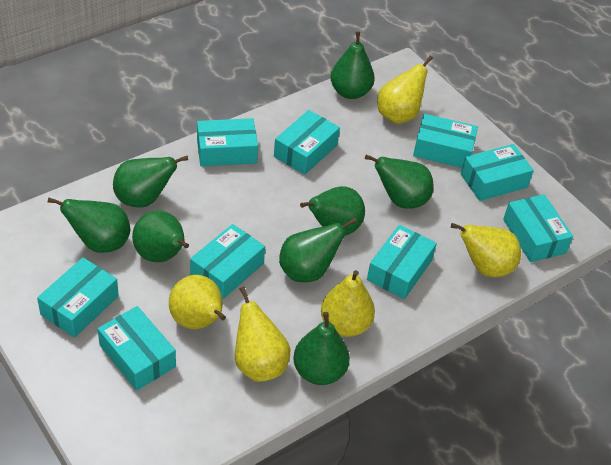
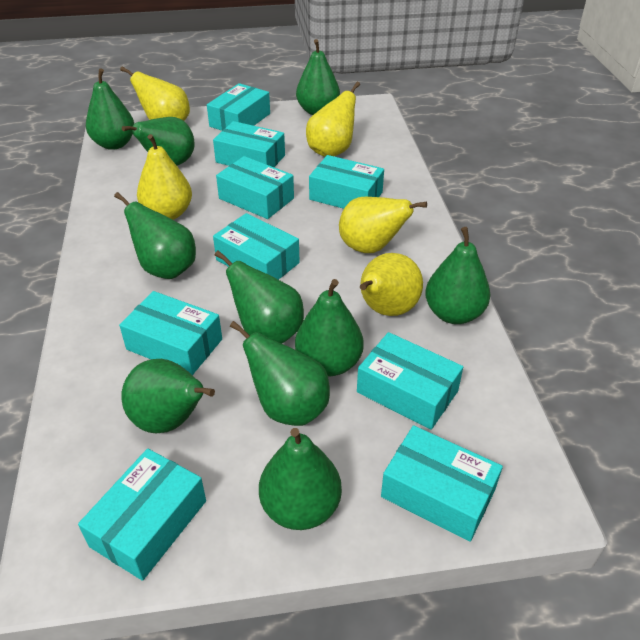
green pear: [48,197,130,253] [113,156,188,208] [132,210,189,262] [279,218,357,282] [293,312,350,385] [300,186,365,236] [330,31,375,99] [365,154,434,209] = 8 -> [86,68,134,150] [114,192,196,279] [121,359,215,433] [122,117,195,166] [215,250,304,344] [230,321,330,426] [259,428,342,530] [295,279,364,376] [296,39,340,115] [425,227,490,324] = 10

